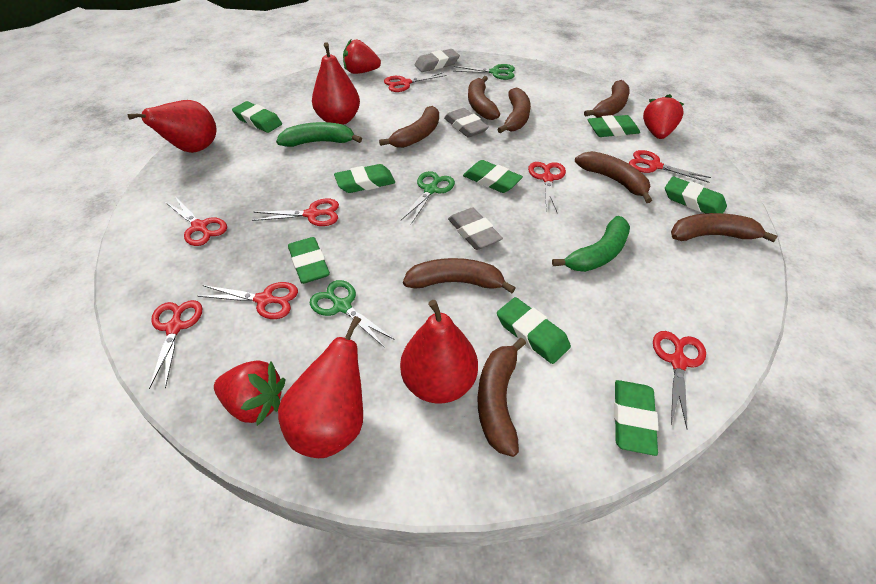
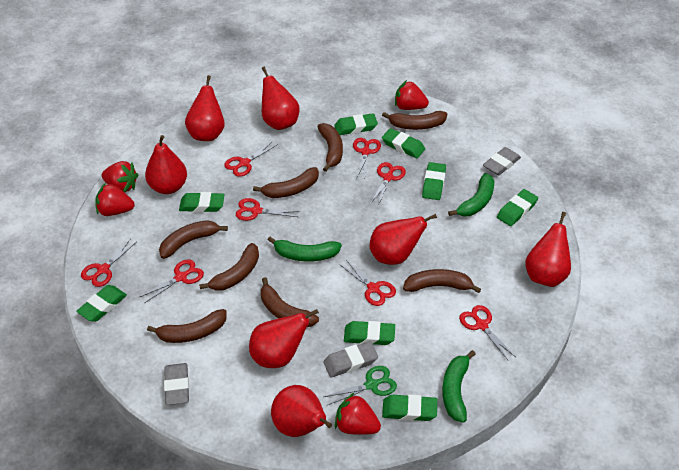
green banana: [276,122,362,147] [552,216,630,272] = 2 -> [268,237,342,262] [442,350,476,423] [448,173,494,216] = 3
green scissors: [310,280,395,348] [401,171,455,224] [453,64,515,80] = 3 -> [324,366,397,405] = 1
red pear: [128,100,216,153] [278,316,363,458] [312,42,360,125] [400,300,478,404] = 4 -> [145,135,187,194] [185,75,225,141] [249,309,319,368] [262,67,300,130] [271,385,332,437] [370,214,437,265] [525,212,571,287] = 7
red strawberry: [214,360,285,426] [343,39,381,74] [643,94,684,139] = 3 -> [95,183,134,216] [102,161,139,192] [335,393,381,435] [395,80,429,110] = 4

